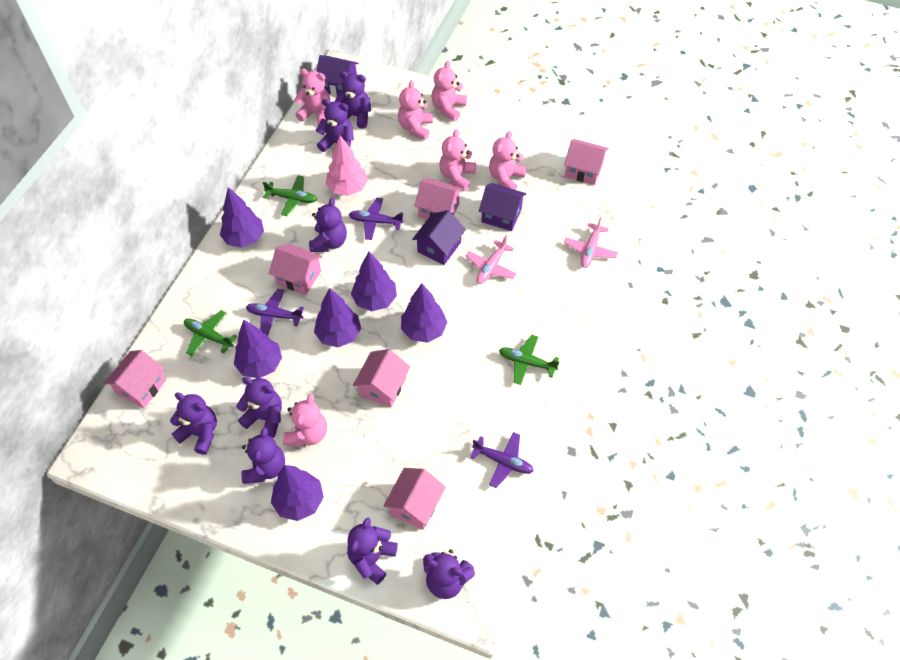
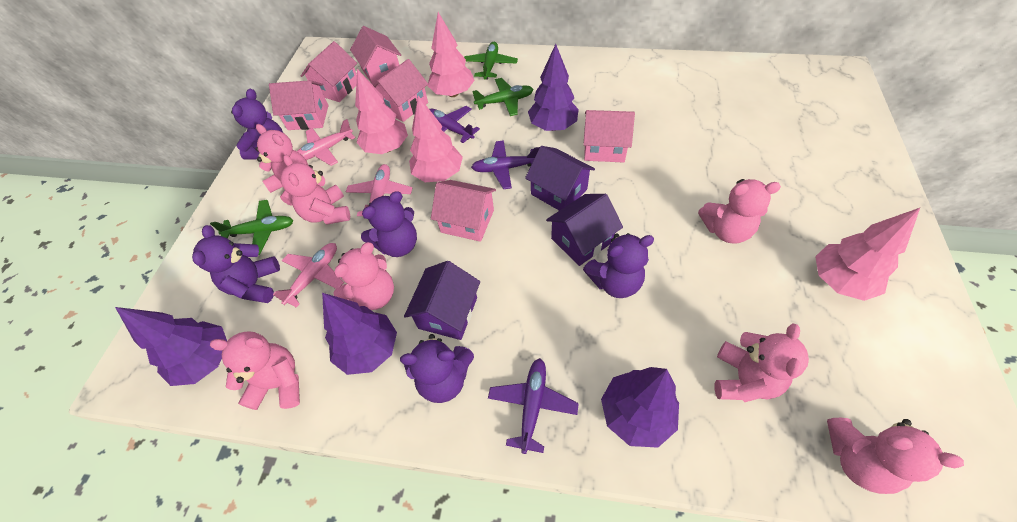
pink plane: [466,236,517,284] [564,217,618,268] = 2 -> [273,243,344,308] [297,119,355,166] [346,164,412,216] = 3
pink teddy bear: [283,394,327,447] [294,69,330,125] [398,80,433,140] [432,61,467,121] [439,129,476,191] [489,131,527,190] = 6 -> [210,331,300,410] [255,124,309,206] [281,155,350,225] [333,242,394,310] [698,179,781,244] [715,323,809,402] [827,418,964,494] = 7
pink tree: [326,136,368,196] = 1 -> [355,69,408,154] [409,96,463,182] [427,12,475,97] [815,208,920,301] = 4
purple teddy bear: [170,392,217,455] [236,377,282,438] [241,427,285,484] [309,198,347,252] [316,99,354,152] [335,71,371,129] [347,518,398,585] [423,549,475,599] = 8 -> [192,225,280,303] [231,89,283,160] [361,191,417,257] [400,334,474,403] [583,233,654,298] = 5
purple tree: [220,187,264,248] [234,320,282,378] [271,465,324,521] [314,288,361,347] [351,252,397,311] [401,283,447,343] = 6 -> [115,307,227,386] [322,293,397,375] [528,44,579,131] [601,367,679,448] = 4

